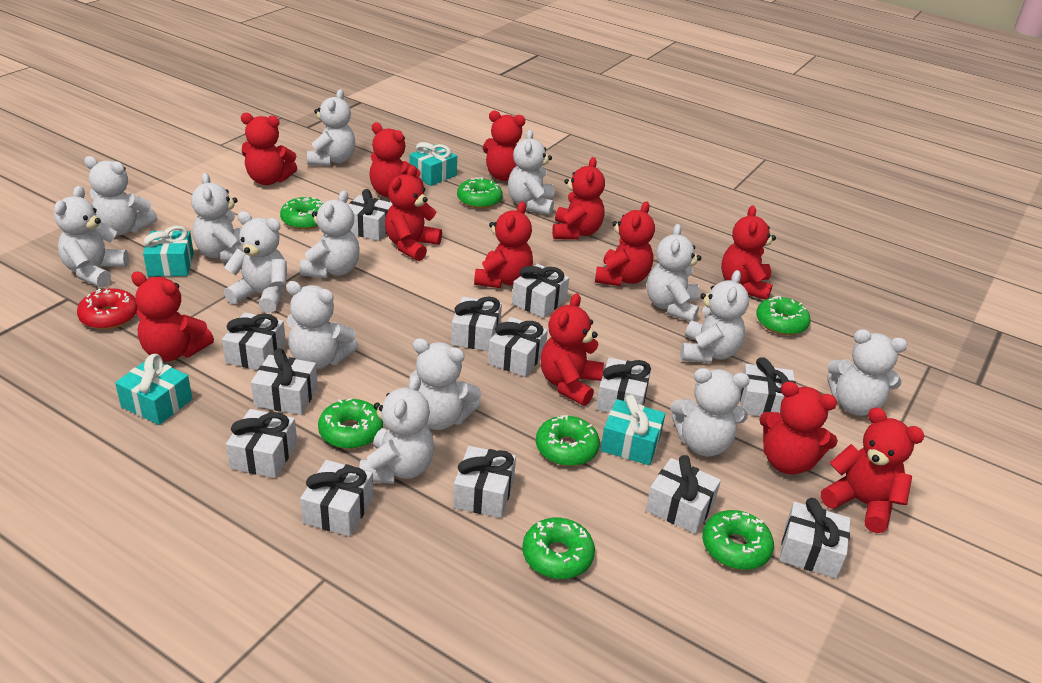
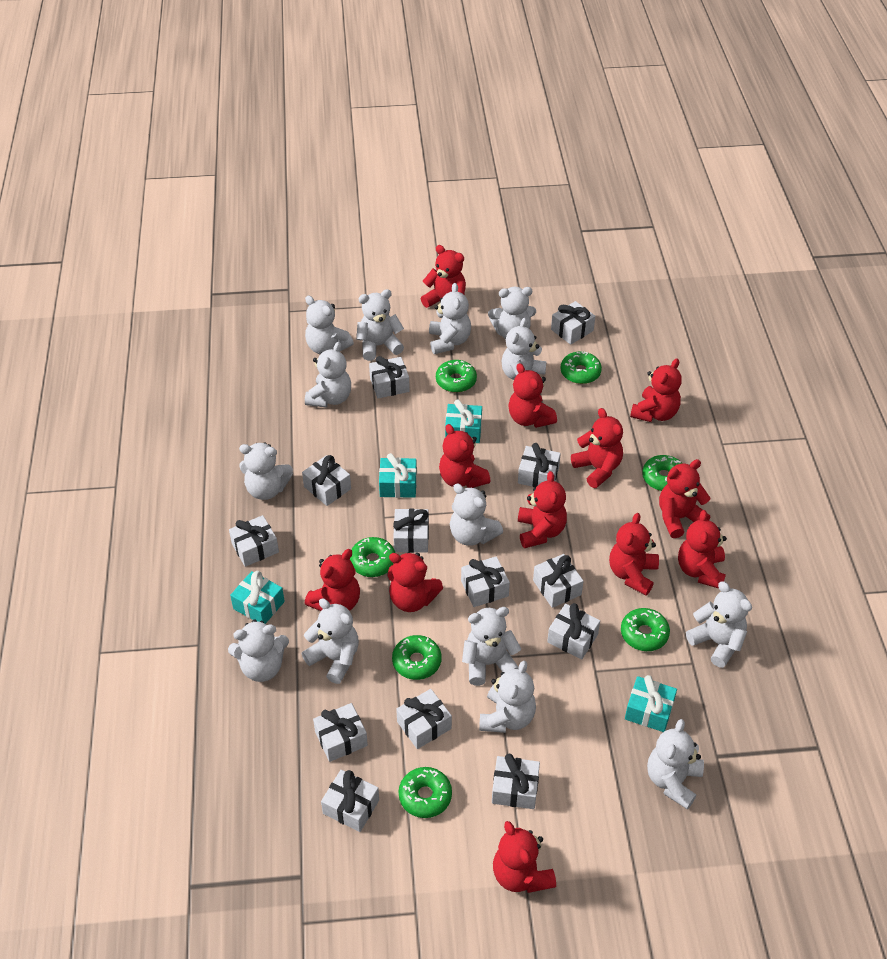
red donut: [77,288,138,329] = 1 -> none = 0

